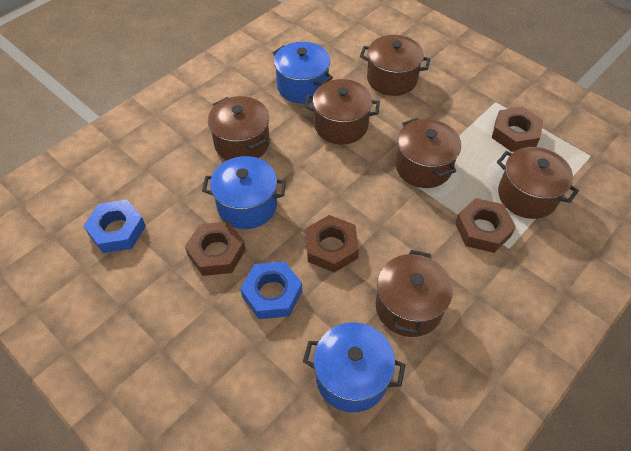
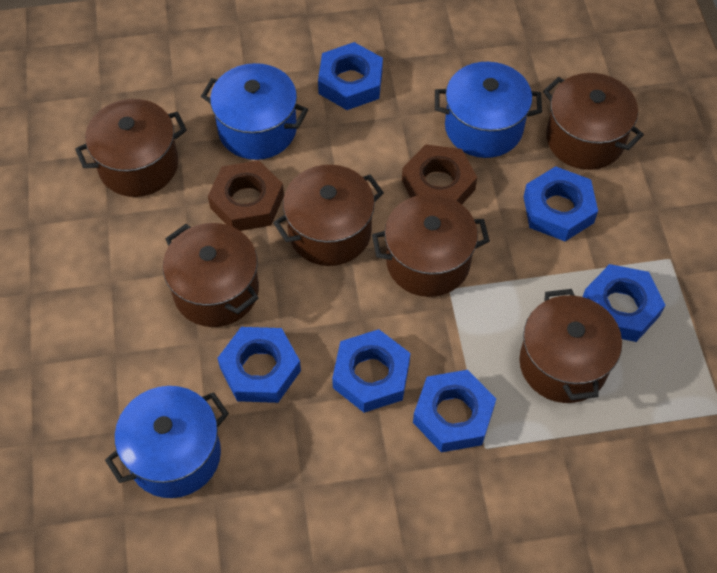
blue nut: [84,200,146,253] [240,261,302,319] = 2 -> [218,327,301,403] [318,42,383,110] [332,329,410,413] [413,370,496,452] [523,166,598,241] [583,264,665,342] = 6
brown nut: [185,222,246,276] [306,215,359,273] [455,198,516,253] [492,107,543,152] = 4 -> [208,160,284,231] [402,144,477,204] = 2

